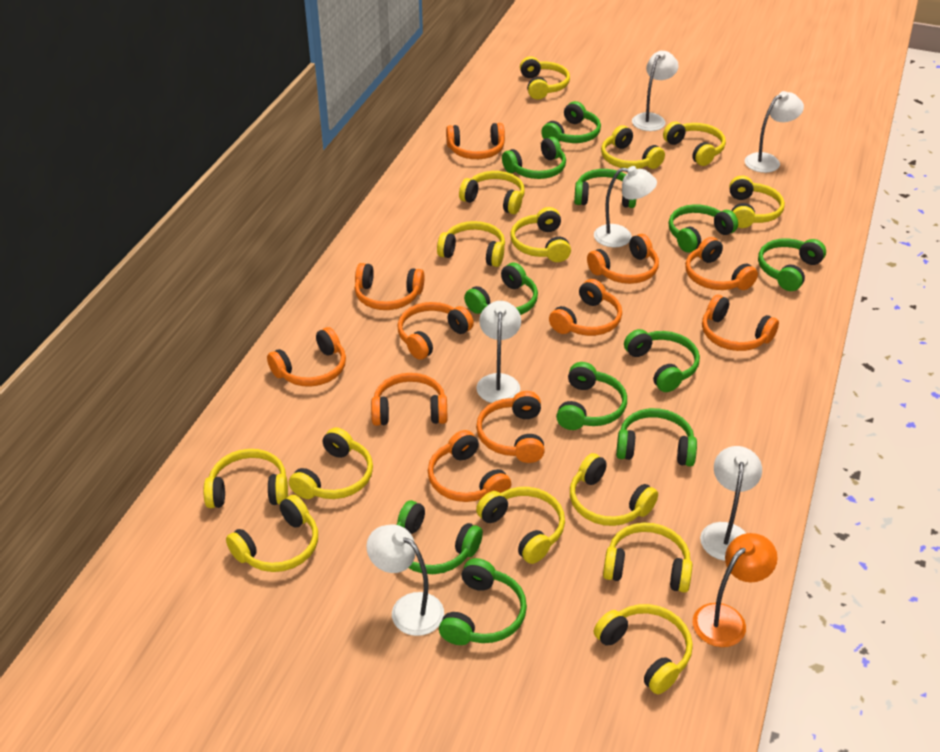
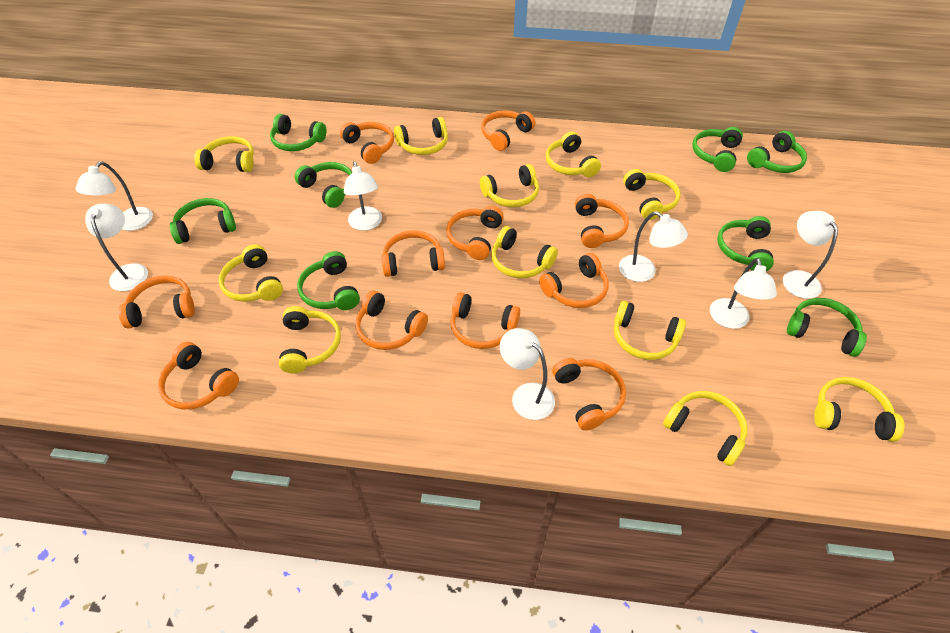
green headphones: [397,500,483,574] [439,558,527,645] [464,262,538,315] [502,137,566,179] [541,101,601,143] [556,362,627,430] [574,169,636,208] [616,408,697,467] [624,329,700,392] [668,204,738,253] [758,238,826,291] = 11 -> [170,198,236,244] [270,114,326,151] [295,162,352,208] [297,251,360,310] [692,127,743,172] [717,216,774,271] [747,131,807,173] [787,298,867,357] = 8
orange lamp: [693,533,778,647] = 1 -> none = 0
white lamp: [366,525,444,636] [476,301,521,403] [594,166,657,247] [632,51,679,131] [700,446,762,561] [745,91,804,173] = 6 -> [76,162,153,231] [85,204,148,291] [344,161,382,231] [500,328,555,420] [619,211,688,282] [710,258,777,329] [783,211,838,299] = 7
yellow headphones: [203,449,288,508] [226,495,318,572] [289,428,373,499] [437,221,505,267] [459,171,525,214] [476,487,565,564] [510,207,571,262] [520,56,570,100] [570,453,658,526] [594,604,693,694] [601,125,665,169] [603,523,692,593] [663,121,726,166] [730,176,785,228] = 14 -> [194,136,254,172] [219,244,283,302] [279,306,341,373] [394,117,448,155] [480,164,539,207] [491,226,558,278] [546,131,601,177] [614,301,686,360] [623,169,680,220] [663,391,747,466] [814,377,904,442] = 11

